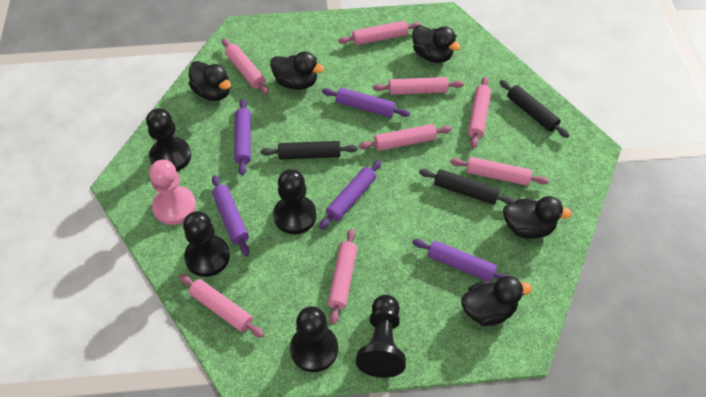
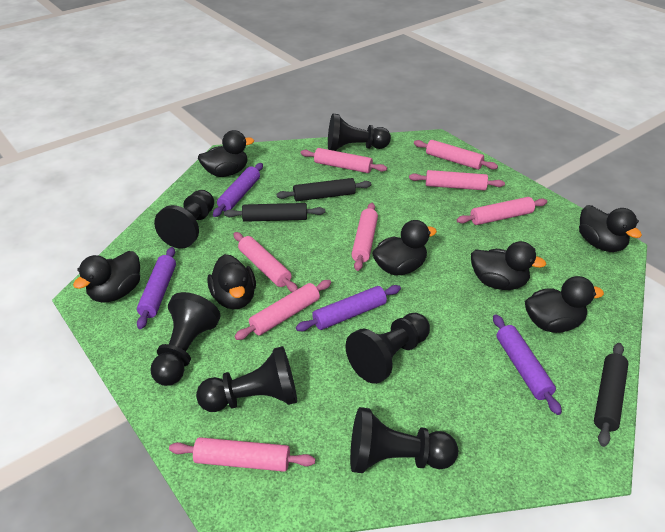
black duck: [188,61,231,101] [270,51,324,90] [412,25,461,63] [461,276,532,326] [503,196,572,239] = 5 -> [73,251,140,302] [198,130,254,177] [207,254,256,309] [372,220,437,275] [471,241,546,290] [525,276,604,333] [579,205,642,252] = 7
black pawn: [146,108,191,172] [183,211,230,277] [273,169,317,234] [290,306,338,372] [356,295,406,378] = 5 -> [150,292,220,386] [154,190,214,249] [196,346,297,412] [328,114,391,151] [346,313,430,384] [350,407,458,473] = 6
pink pawn: [149,160,196,225] = 1 -> none = 0
purple rolling pin: [212,175,250,256] [234,99,251,175] [319,160,382,229] [322,88,410,117] [412,239,509,281] = 5 -> [137,247,176,329] [213,163,263,217] [296,285,401,331] [493,314,562,415] = 4

